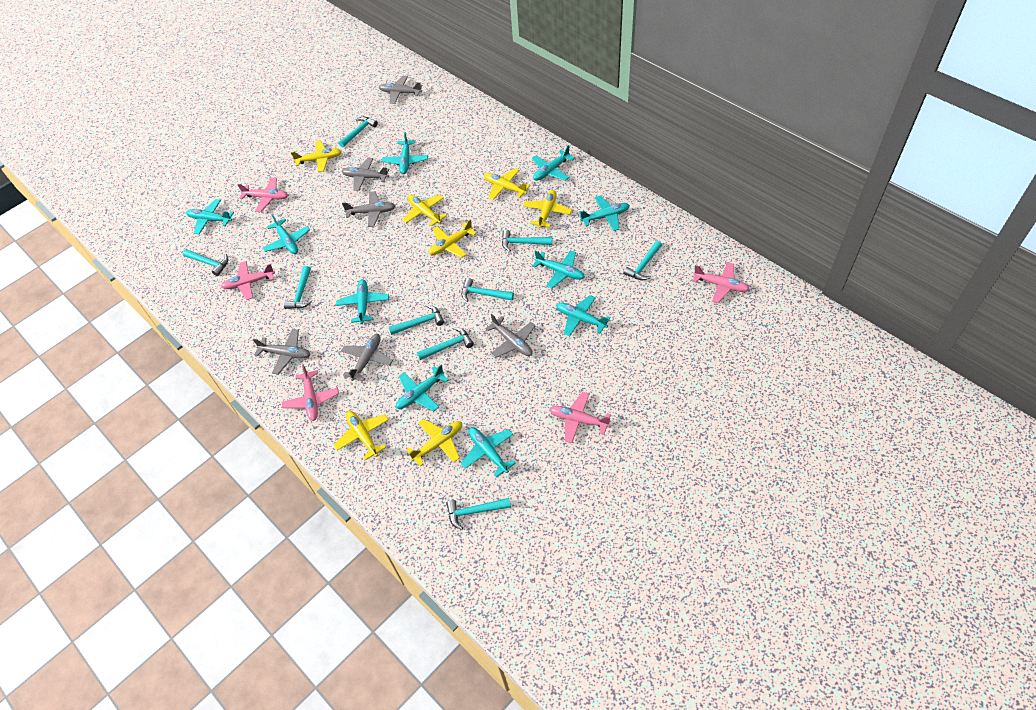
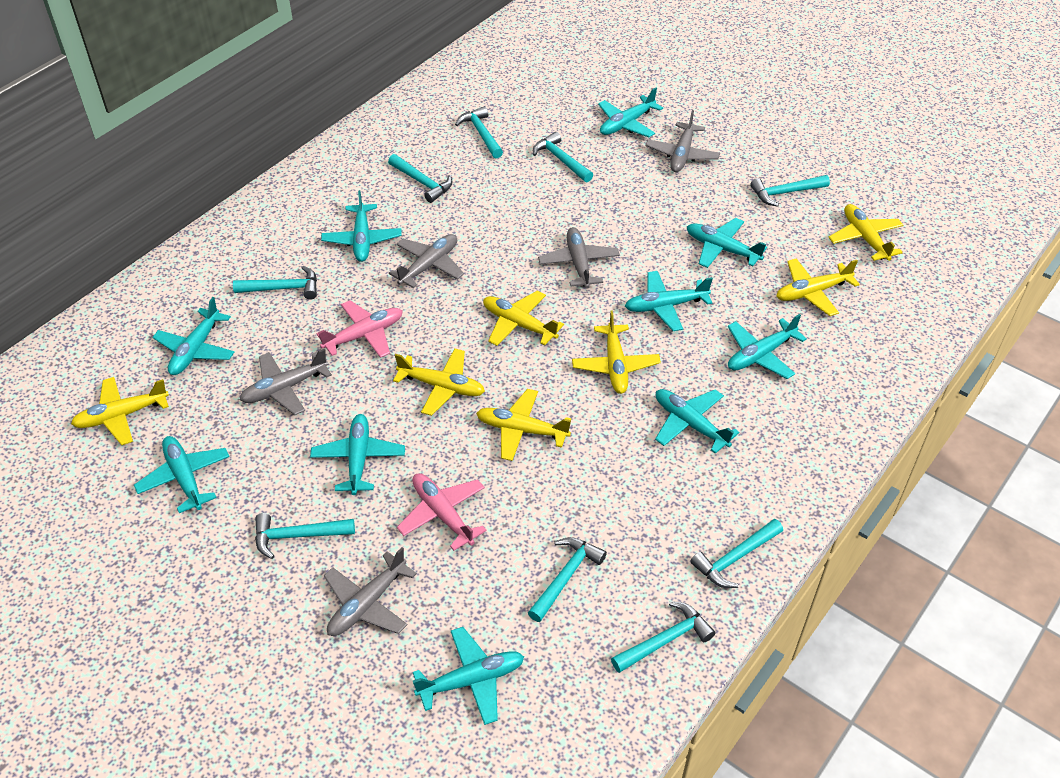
grey plane: [253,329,311,375] [341,334,393,381] [342,158,389,191] [342,191,395,227] [379,76,423,104] [486,314,535,358] = 6 -> [240,349,332,415] [324,547,417,636] [389,234,464,288] [538,227,620,289] [645,110,720,172] = 5
pink plane: [221,261,275,300] [237,178,288,212] [282,364,339,421] [550,392,611,443] [693,262,750,303] = 5 -> [316,300,403,358] [397,473,487,551] = 2

